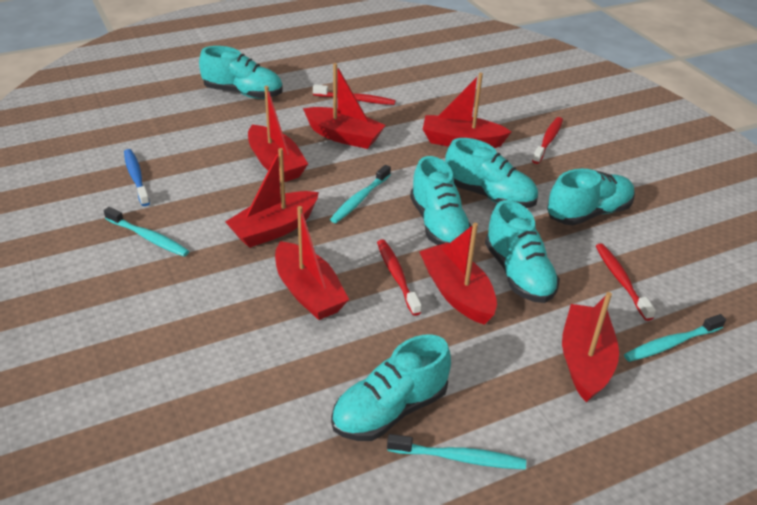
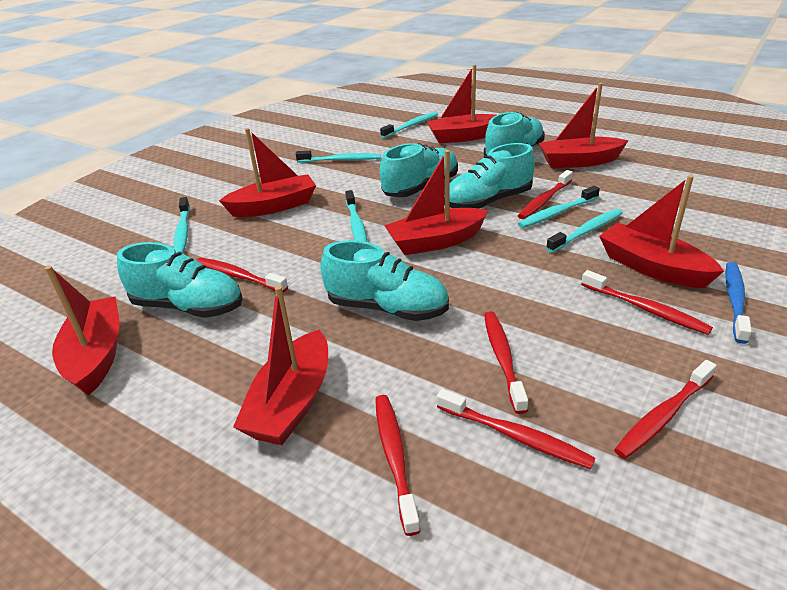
red toothbrush: [313,84,396,105] [377,239,422,316] [532,117,563,164] [596,244,656,321] = 4 -> [196,258,288,293] [375,395,421,536] [437,389,595,469] [484,312,528,414] [518,170,573,219] [581,270,713,335] [614,360,717,459] = 7
turquoise shoe: [199,46,283,99] [331,334,451,441] [410,156,471,245] [445,138,538,208] [485,200,560,303] [547,169,635,225] = 6 -> [117,242,243,318] [320,240,449,321] [380,143,458,197] [444,143,535,209] [484,112,545,156] = 5
turquoise toothbrush: [104,207,189,257] [330,165,391,223] [387,434,526,469] [624,314,726,362] = 4 -> [173,197,190,254] [296,151,381,162] [345,190,367,242] [380,112,438,138] [518,186,600,228] [546,209,623,253] = 6

